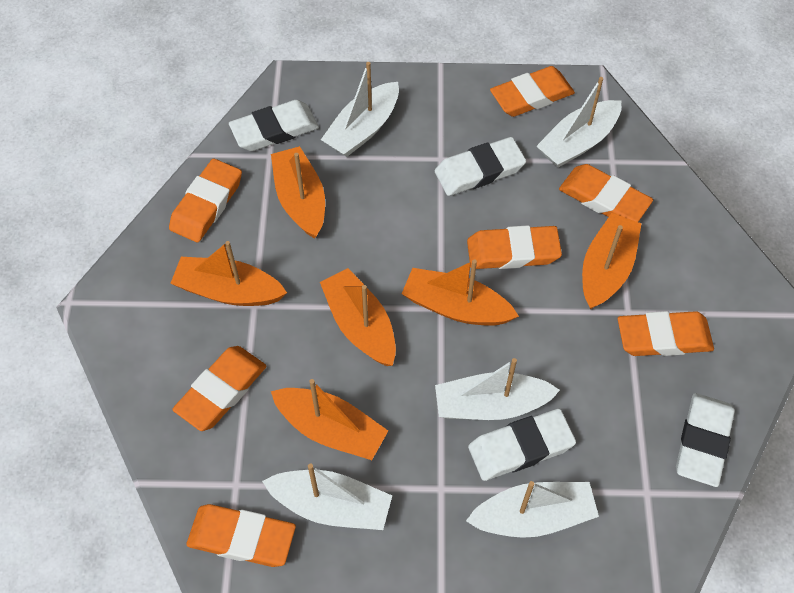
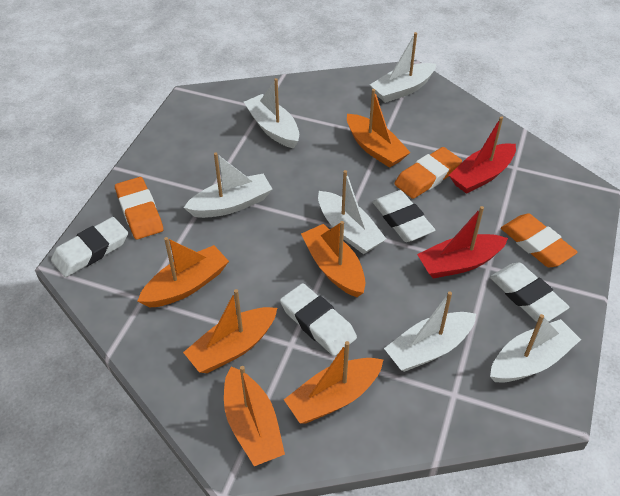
orange eraser: [169,159,242,242] [172,346,266,431] [186,504,296,567] [467,225,562,269] [490,66,575,117] [559,164,653,222] [618,311,714,356] = 7 -> [115,177,163,240] [394,147,462,199] [501,214,578,267] = 3
red boat: none = 0 -> [417,206,508,279] [449,116,516,194] = 2
white boat: [262,464,392,530] [321,62,399,157] [435,358,560,420] [466,481,599,538] [536,77,621,168] = 5 -> [184,152,273,218] [244,78,299,148] [318,170,386,254] [370,32,436,103] [384,291,476,372] [490,314,581,383] = 6

